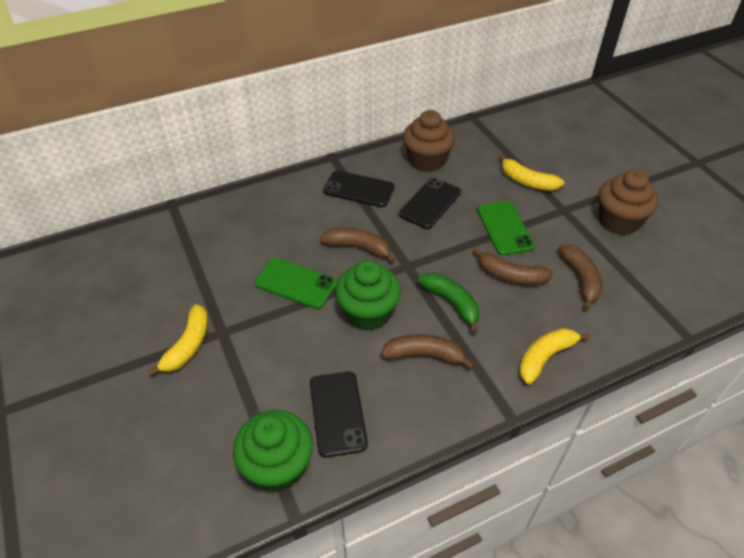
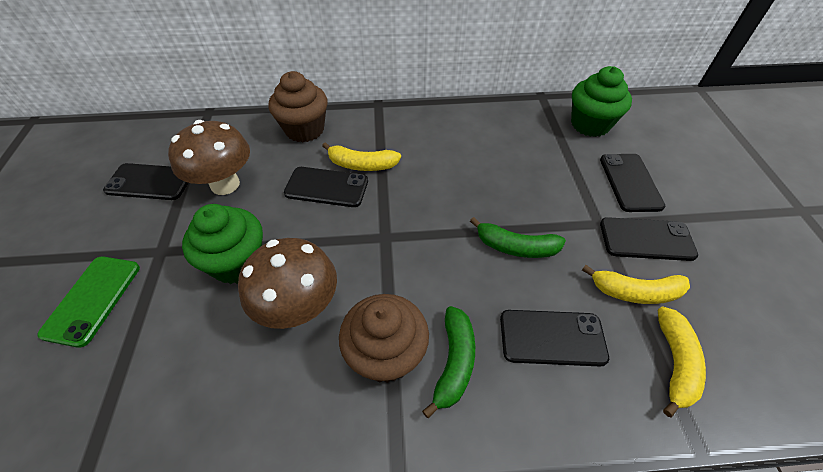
black phone: [310,371,368,458] [323,171,395,207] [399,178,461,229] = 3 -> [103,163,188,200] [284,167,368,207] [500,310,609,367] [600,154,665,212] [600,217,698,261] = 5
brown banana: [320,228,396,263] [381,335,475,369] [473,247,553,285] [558,244,602,310] = 4 -> none = 0
brown mushroom: none = 0 -> [168,120,250,195] [238,238,337,329] = 2
green banana: [418,273,479,333] = 1 -> [422,306,475,418] [470,217,566,258] = 2
green phone: [254,258,337,309] [477,201,535,256] = 2 -> [37,256,140,348] = 1

